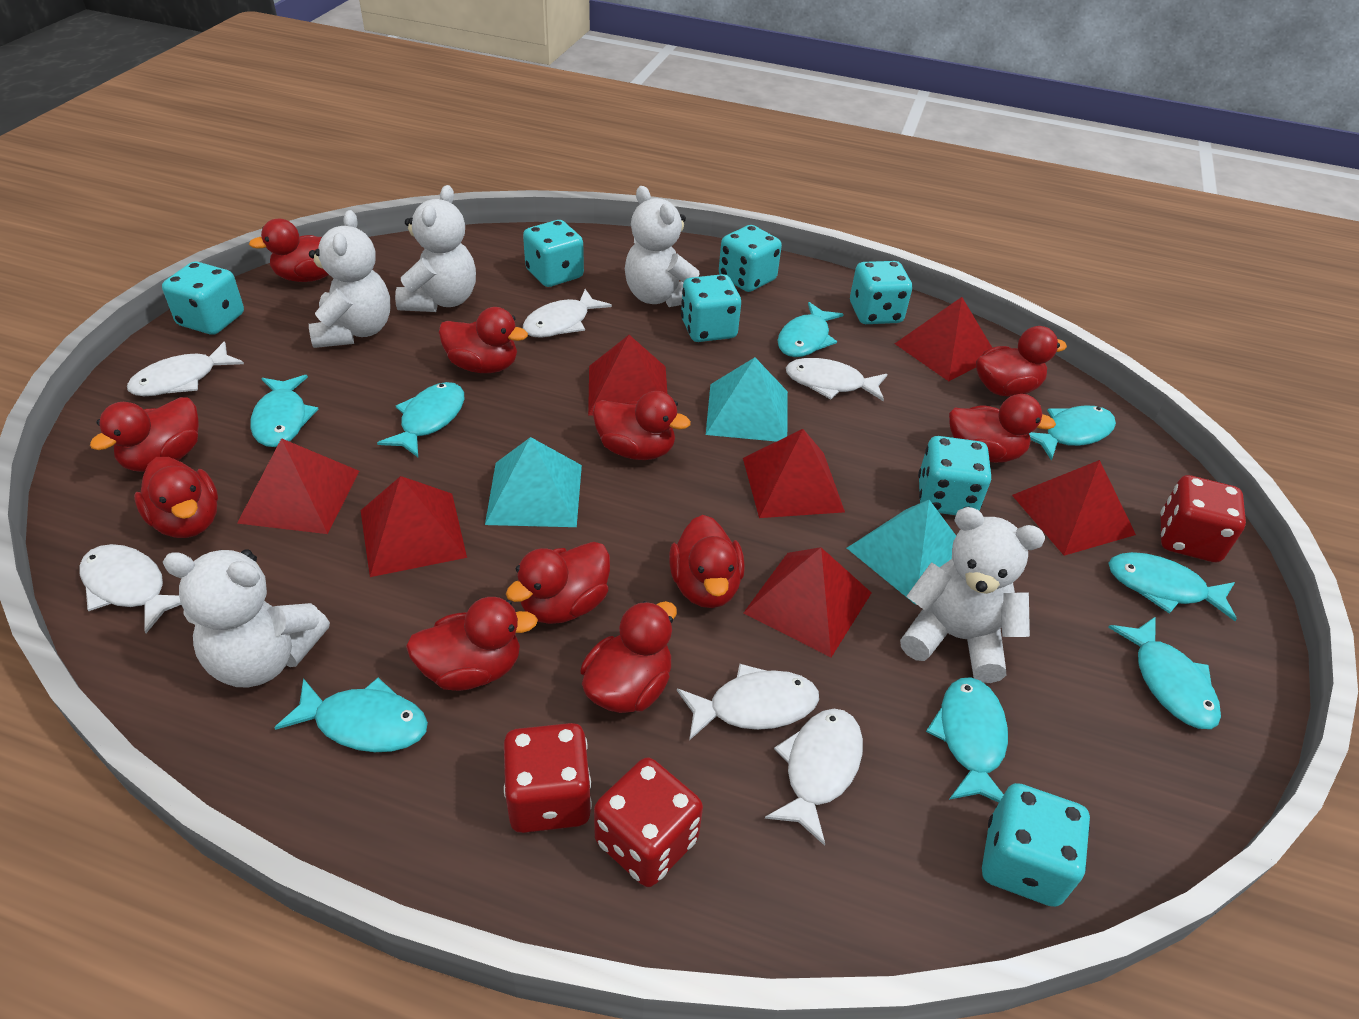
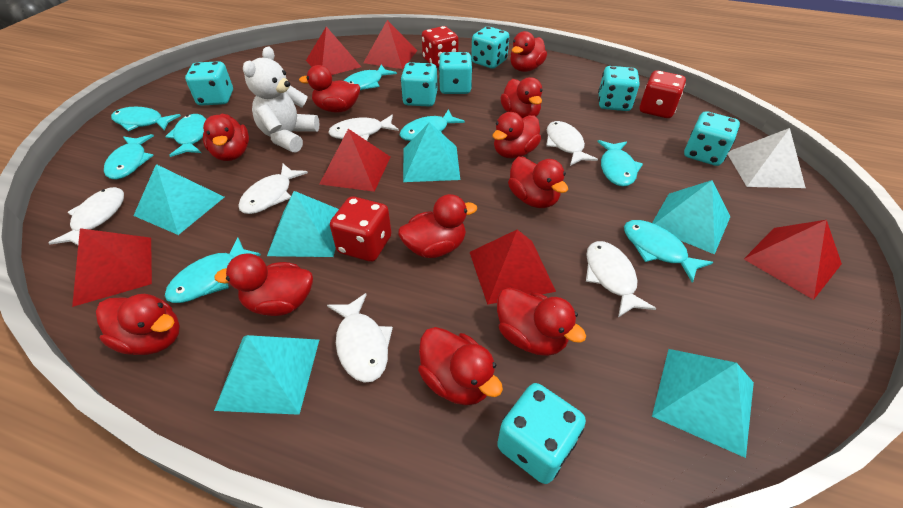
red pyramid: [237,438,359,534] [360,476,467,577] [588,335,668,415] [743,429,845,518] [743,547,872,657] [895,297,992,381] [1012,460,1136,556] = 7 -> [72,228,152,307] [306,27,361,75] [320,129,390,192] [363,20,417,69] [470,230,556,305] [744,220,842,300] = 6
turquoise pyramid: [485,437,582,527] [706,357,788,442] [847,500,956,605] = 3 -> [133,164,224,235] [214,335,319,415] [267,191,339,257] [403,122,460,182] [652,180,731,254] [652,349,754,458] = 6
white pyramid: none = 0 -> [728,128,806,188] = 1
white teddy bear: [163,549,330,687] [309,210,390,348] [395,185,476,312] [625,186,700,307] [900,507,1045,683] = 5 -> [243,47,319,153] = 1

